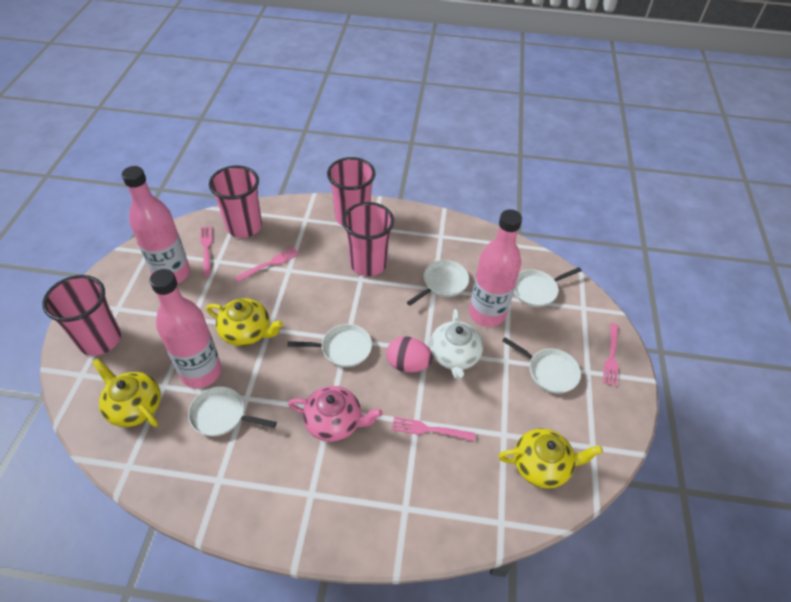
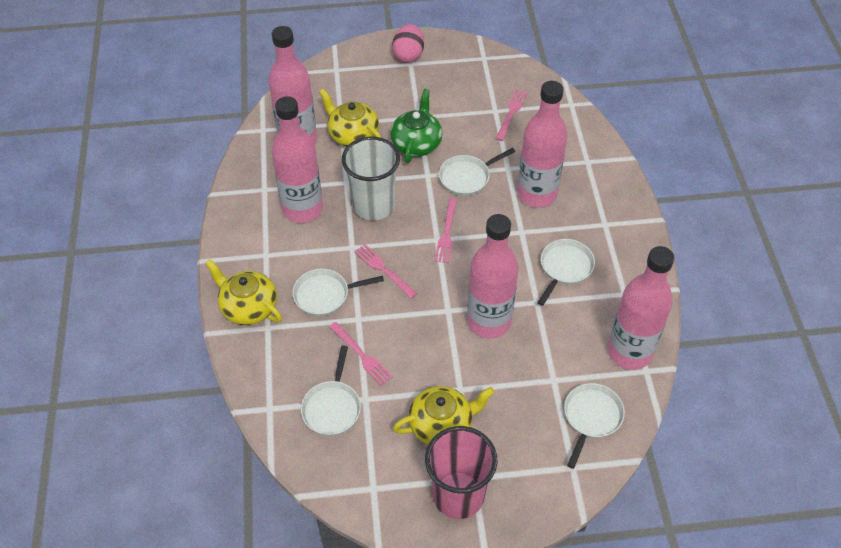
green teapot: none = 0 -> [390,89,443,163] = 1
pink bottle: [122,166,190,284] [150,269,222,388] [469,209,522,327] = 3 -> [268,26,317,144] [272,96,323,223] [467,214,519,339] [517,81,568,207] [608,246,674,370] = 5
pink cup: [43,275,121,356] [209,165,262,238] [327,157,375,226] [342,202,394,276] = 4 -> [425,426,498,519] = 1
pink teapot: [288,386,383,442] = 1 -> none = 0
white cup: none = 0 -> [342,137,400,220] = 1
white teapot: [430,309,483,380] = 1 -> none = 0

